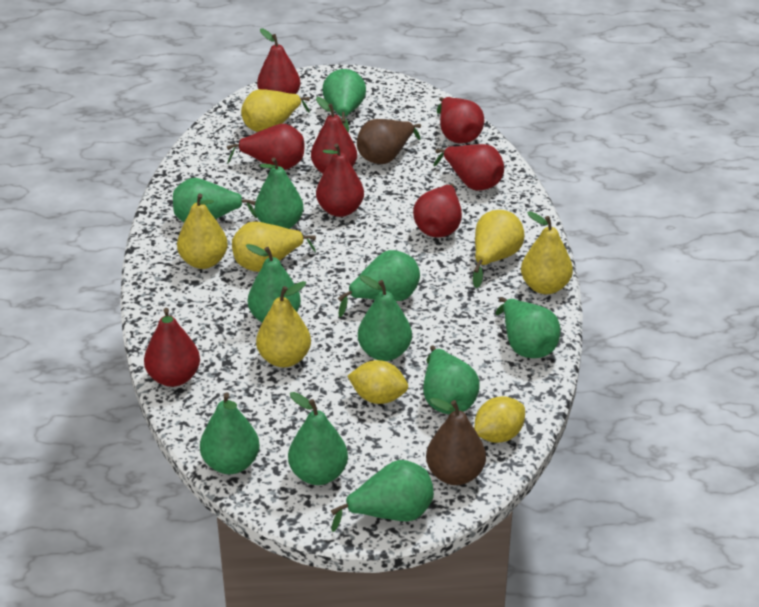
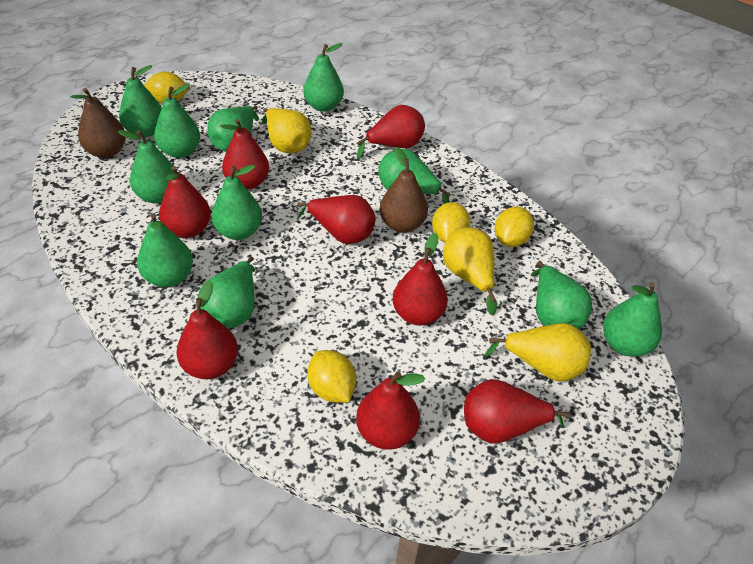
yellow lemon: [347,360,408,404] [474,396,525,443] = 2 -> [144,71,189,104] [307,350,356,403] [432,202,470,242] [495,207,534,247] = 4
yellow pear: [177,194,228,269] [232,221,316,272] [241,89,310,132] [256,281,311,367] [473,210,524,288] [521,211,573,294] = 6 -> [262,108,311,153] [443,227,497,315] [485,323,591,382] = 3

